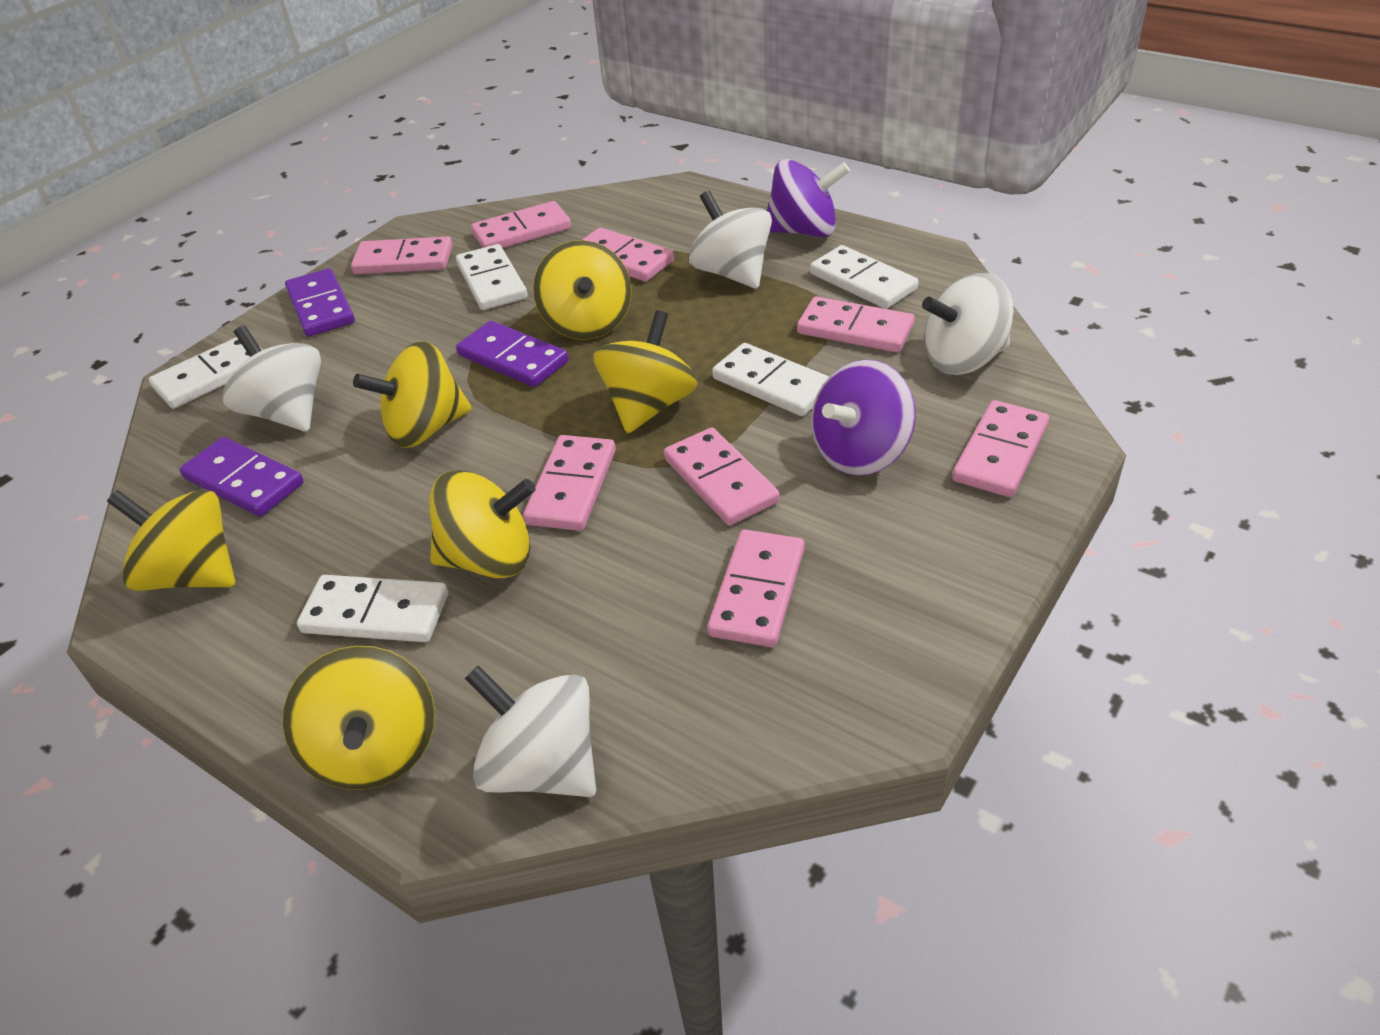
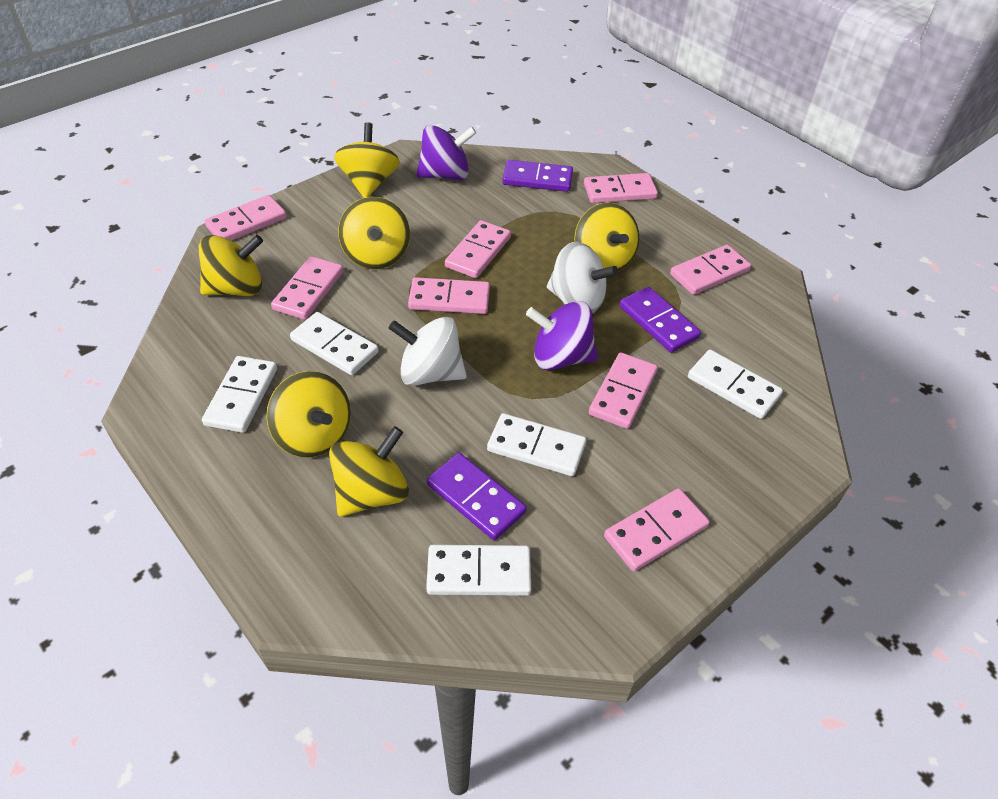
white spinning top: [222,326,321,431] [465,665,596,797] [689,190,772,288] [922,273,1014,375] = 4 -> [389,317,467,386] [547,242,618,313] = 2

